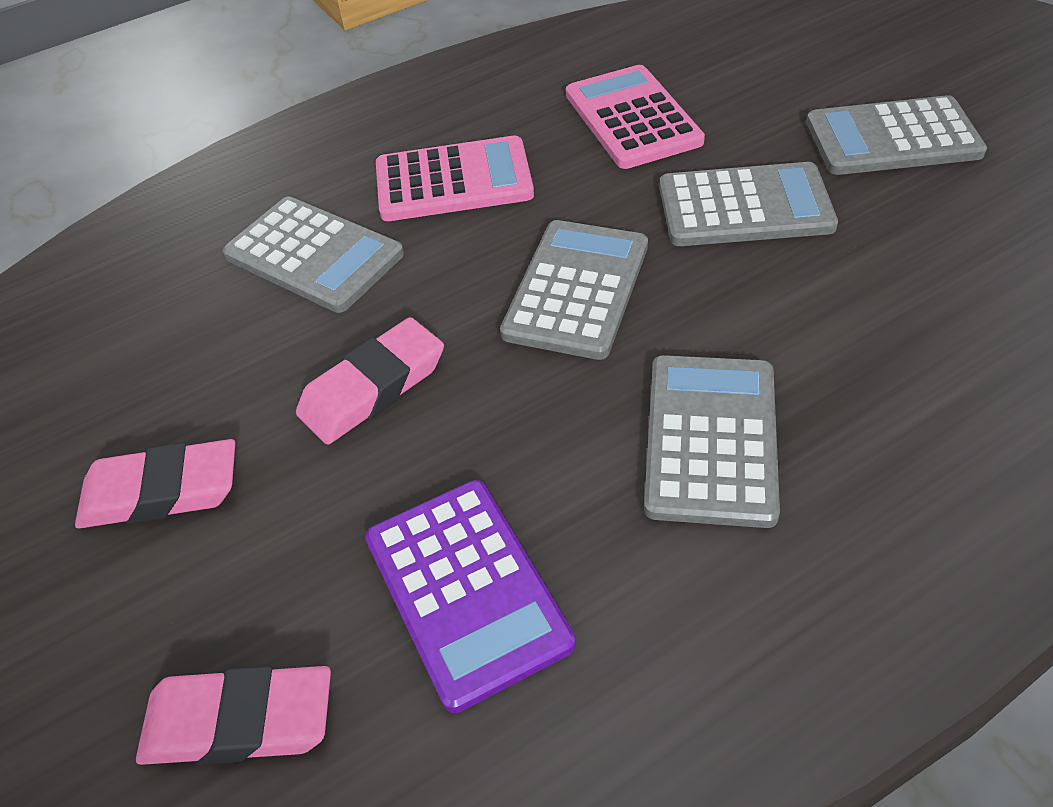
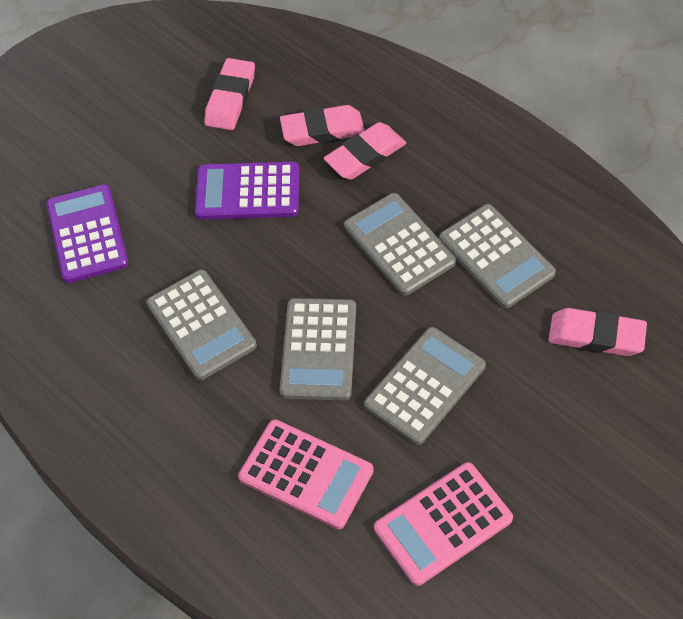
pink eraser: [75,439,235,528] [136,665,331,765] [296,317,444,445] = 3 -> [204,58,255,130] [280,105,365,146] [324,122,406,180] [548,308,647,356] = 4
purple calculator: [365,480,576,713] = 1 -> [47,184,129,283] [195,162,299,220] = 2

